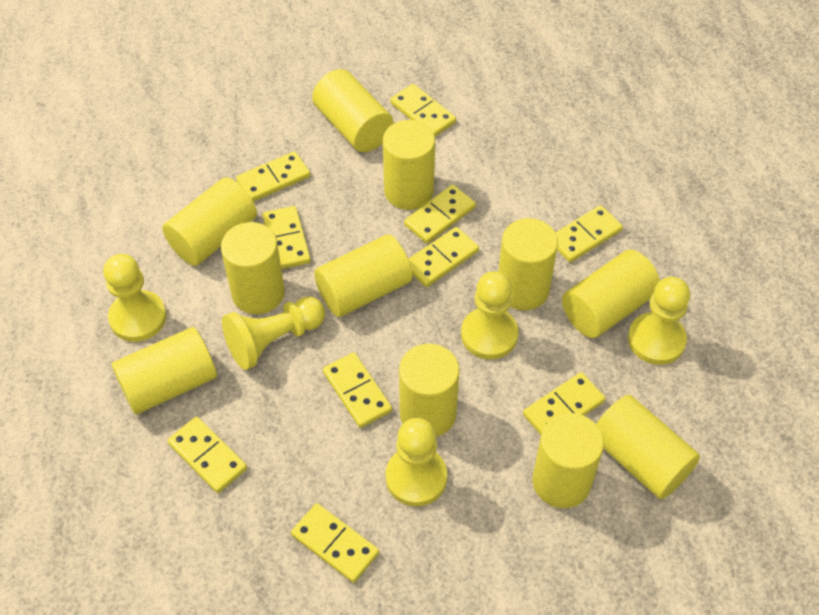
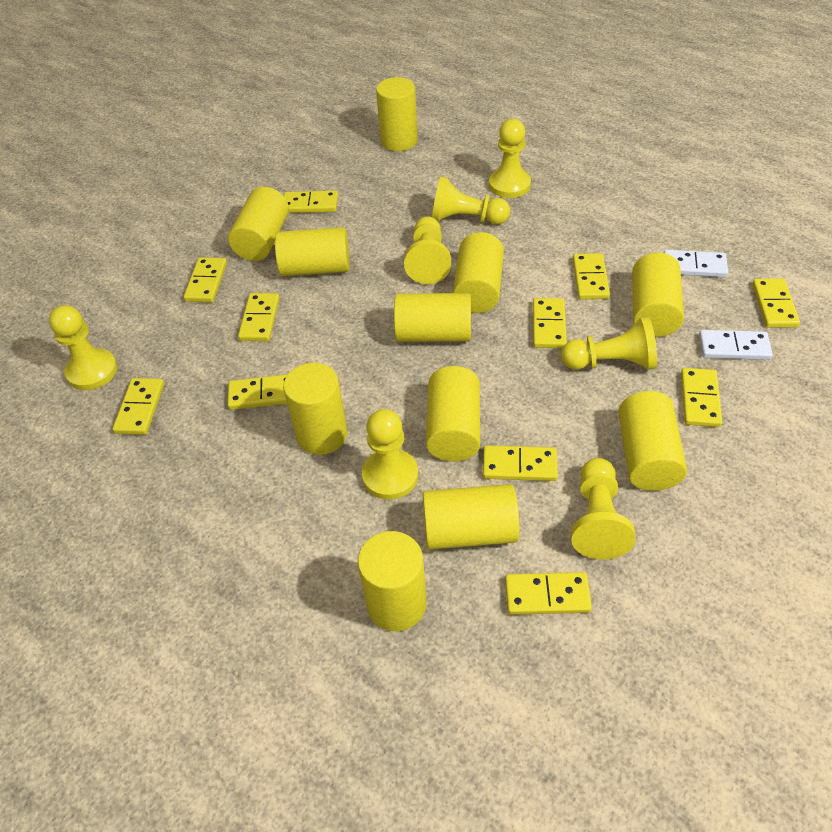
white domino: none = 0 -> [664,249,728,277] [699,330,773,360] = 2
yellow domino: [167,417,247,493] [236,151,310,202] [263,206,311,269] [291,503,379,583] [323,352,392,428] [390,84,456,137] [404,185,476,244] [408,227,479,287] [523,372,605,435] [555,205,623,262] = 10 -> [112,378,164,435] [184,257,227,303] [228,374,288,410] [238,293,280,341] [284,191,338,213] [483,445,558,481] [505,572,592,615] [533,298,567,348] [573,253,610,299] [681,368,722,427] [752,279,800,328] = 11
yellow pawn: [103,254,167,342] [222,297,325,370] [386,418,447,506] [461,271,518,359] [628,277,690,365] = 5 -> [49,305,118,390] [362,409,418,500] [404,216,451,284] [432,176,510,224] [489,119,531,198] [561,317,657,370] [571,458,636,560] = 7

